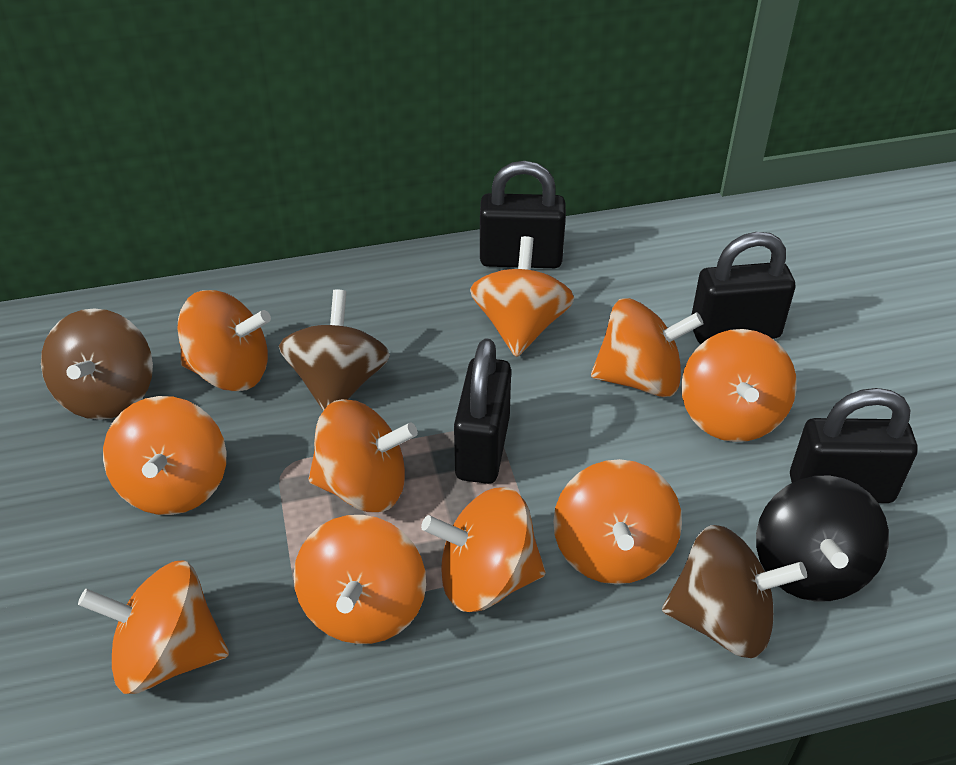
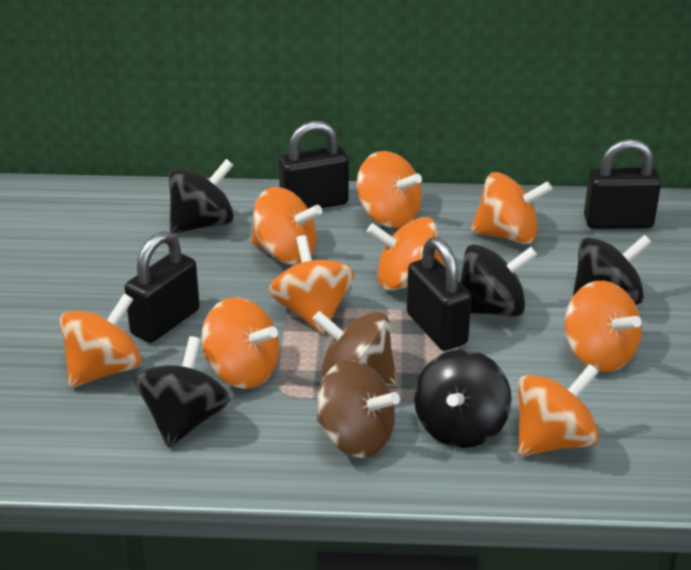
black spinning top: [756,475,889,601] = 1 -> [135,336,230,448] [169,159,234,234] [414,349,512,448] [460,244,537,317] [573,234,652,305] = 5
brown spinning top: [41,308,153,420] [279,289,390,411] [662,525,807,658] = 3 -> [312,311,397,386] [317,360,400,458] = 2
orange spinning top: [78,560,229,694] [103,396,226,515] [177,290,271,391] [293,515,426,644] [309,399,418,512] [421,487,546,612] [470,236,575,357] [553,459,682,584] [591,298,704,397] [681,329,797,442] = 10 -> [60,293,141,388] [201,297,279,389] [251,187,322,265] [269,235,354,333] [357,151,422,228] [367,217,444,291] [471,172,552,244] [518,364,599,456] [565,281,642,372] = 9

